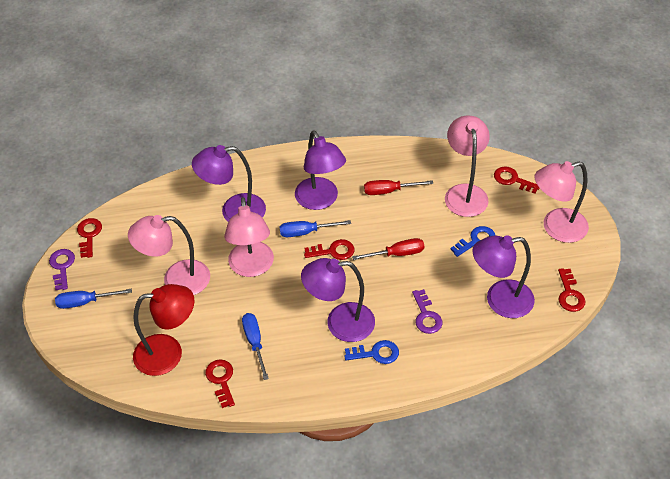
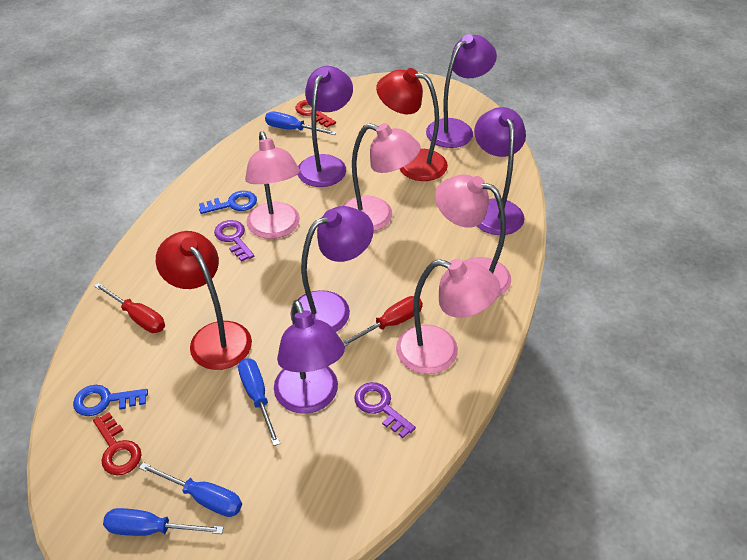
blue screwdriver: [55,289,132,309] [242,313,269,380] [280,220,351,237] = 3 -> [103,508,224,536] [139,462,242,517] [238,358,280,446] [265,111,337,135] = 4
purple lamp: [192,145,266,222] [295,130,346,210] [301,258,375,342] [473,235,535,318] = 4 -> [274,300,345,414] [290,206,374,332] [298,66,353,187] [426,34,497,148] [474,107,526,235] = 5
red key: [77,218,102,258] [205,359,235,408] [304,239,354,260] [494,166,540,194] [558,268,585,312] = 5 -> [93,412,141,475] [296,100,336,128] = 2
red lamp: [133,284,194,376] = 1 -> [156,231,252,370] [376,68,448,181] = 2

